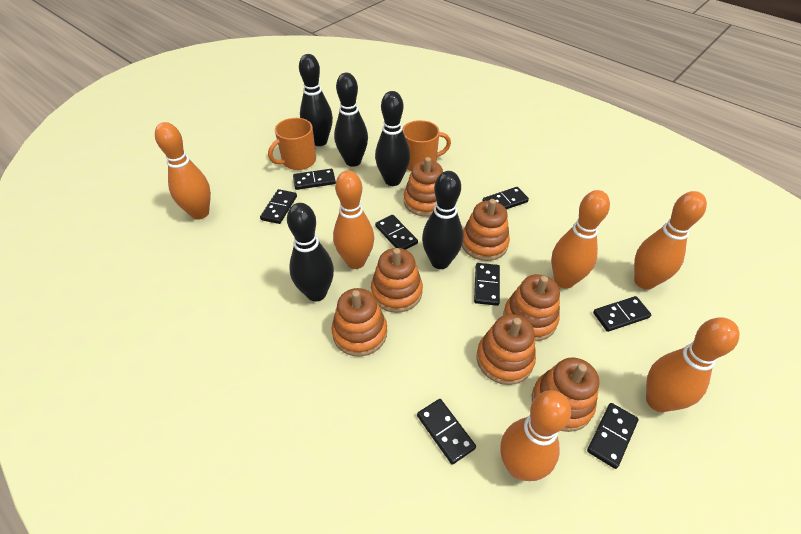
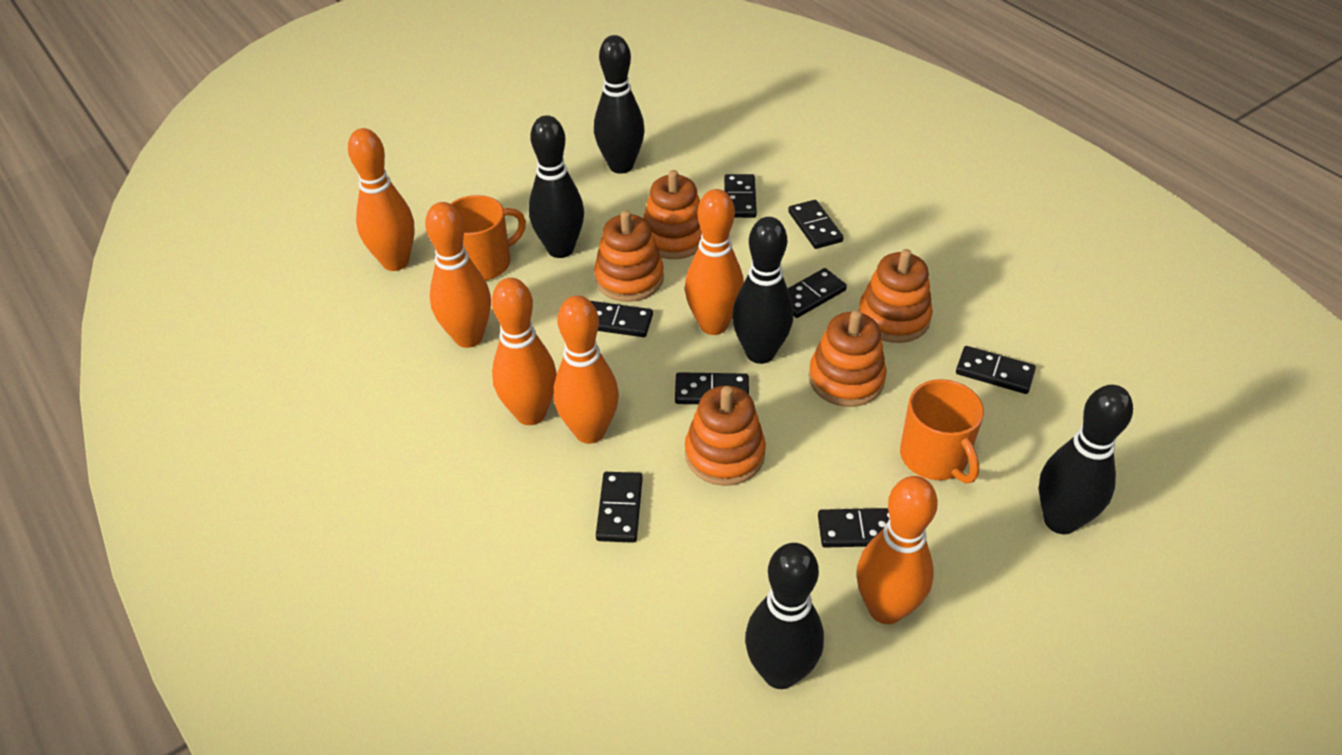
orange stacking toy: [331,288,387,357] [371,248,423,313] [404,157,443,217] [462,199,510,261] [476,314,536,385] [503,274,560,341] [532,358,599,432] = 7 -> [594,210,664,302] [643,170,702,259] [685,386,766,486] [809,310,886,407] [859,249,933,343] = 5

